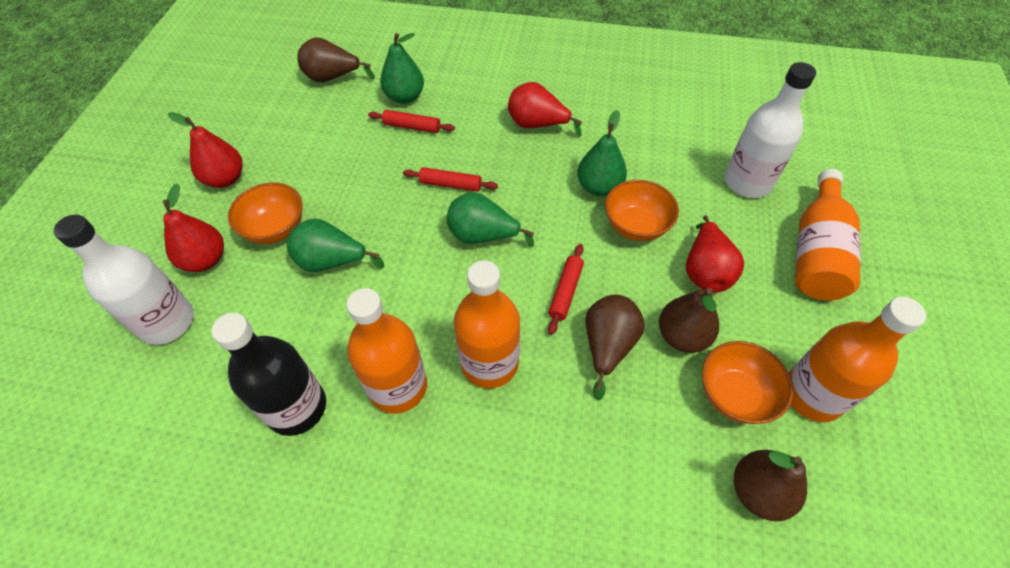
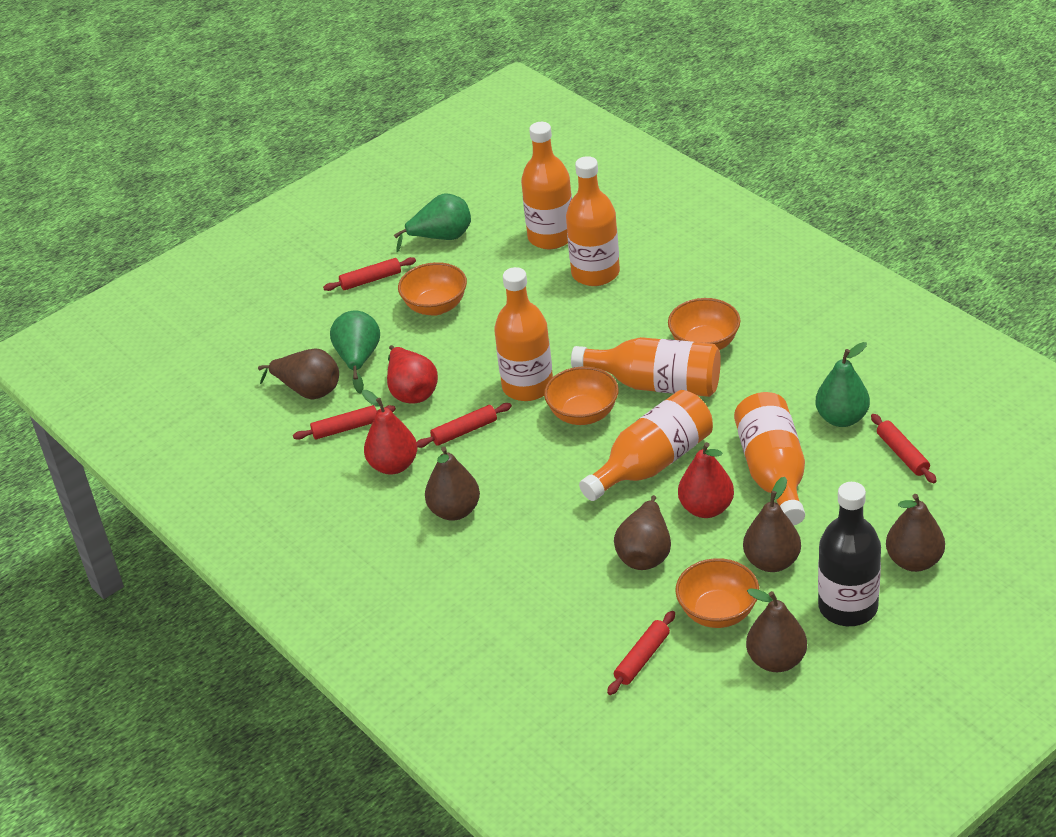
brown pear: [297,37,375,82] [585,295,645,400] [659,288,719,353] [734,450,807,521] = 4 -> [258,348,339,400] [425,447,480,521] [614,495,671,570] [743,477,801,572] [746,588,807,672] [886,494,945,572] = 6
green pear: [287,218,385,272] [380,33,424,104] [447,192,534,247] [577,110,627,197] = 4 -> [330,310,380,394] [394,194,471,252] [815,342,870,427] = 3
orange bottle: [346,288,427,414] [454,260,520,388] [789,297,926,422] [795,169,860,301] = 4 -> [494,267,553,401] [521,122,572,249] [566,156,620,286] [571,337,721,397] [579,390,713,501] [734,392,805,525] = 6
orange bowl: [228,183,303,244] [605,180,679,241] [702,341,793,424] = 3 -> [398,262,467,316] [544,367,619,425] [668,298,741,350] [675,558,759,628] = 4
red pear: [163,183,224,272] [168,112,243,188] [508,82,582,137] [686,215,744,292] = 4 -> [362,390,417,475] [387,345,438,404] [678,442,734,518] = 3
red rolling pin: [368,110,455,133] [403,167,498,192] [548,244,584,335] = 3 -> [293,405,396,440] [323,257,416,291] [417,403,512,448] [607,611,675,695] [871,414,937,483] = 5
white bottle: [53,215,194,345] [724,62,816,198] = 2 -> none = 0

